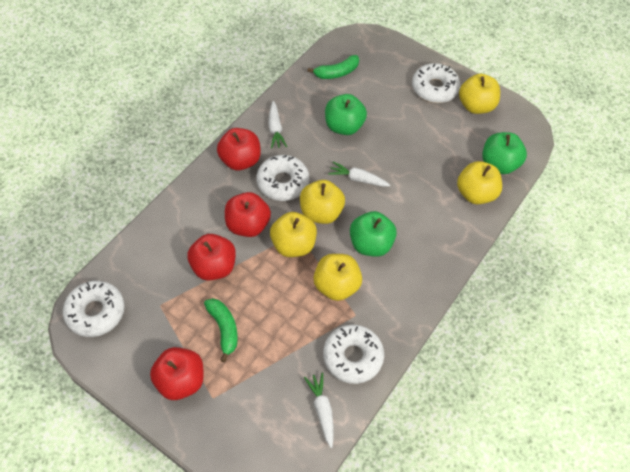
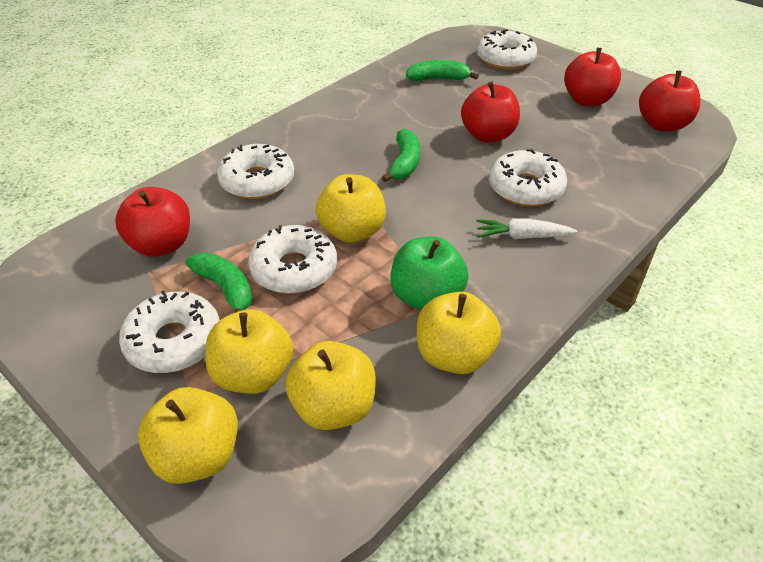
green apple: [325,94,367,135] [350,211,397,257] [482,132,527,174] = 3 -> [390,236,469,310] = 1
green banana: [204,298,238,362] [308,55,359,79] = 2 -> [186,253,252,313] [382,129,420,182] [406,60,479,81] = 3
white carrot: [268,101,287,149] [304,373,334,448] [328,162,390,187] = 3 -> [476,218,577,239] = 1
white donut: [63,281,125,337] [256,155,309,201] [323,325,384,384] [412,63,460,103] = 4 -> [119,291,220,373] [217,144,294,199] [248,225,337,294] [477,29,537,70] [489,149,567,206] = 5

